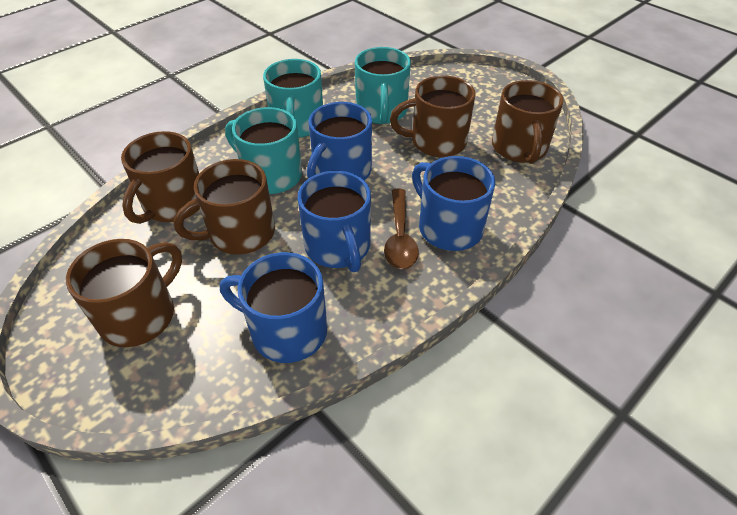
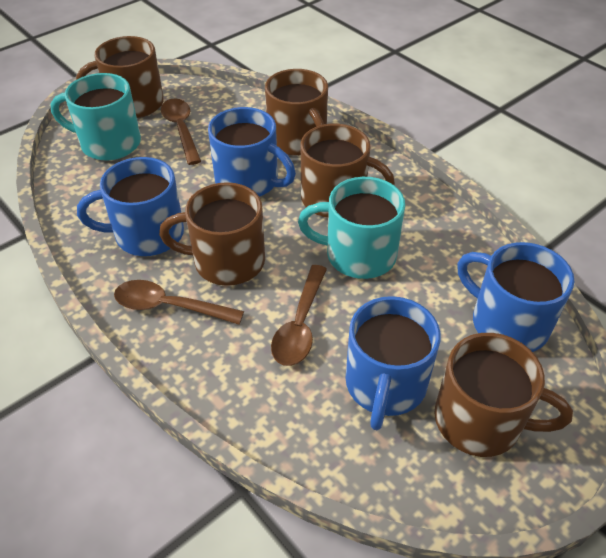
brown spoon: [384,189,419,269] = 1 -> [114,280,244,325] [161,99,201,165] [271,265,327,366] = 3
turquoise mug: [225,107,302,194] [263,59,323,138] [355,47,411,124] = 3 -> [50,73,141,161] [298,177,405,279] = 2

